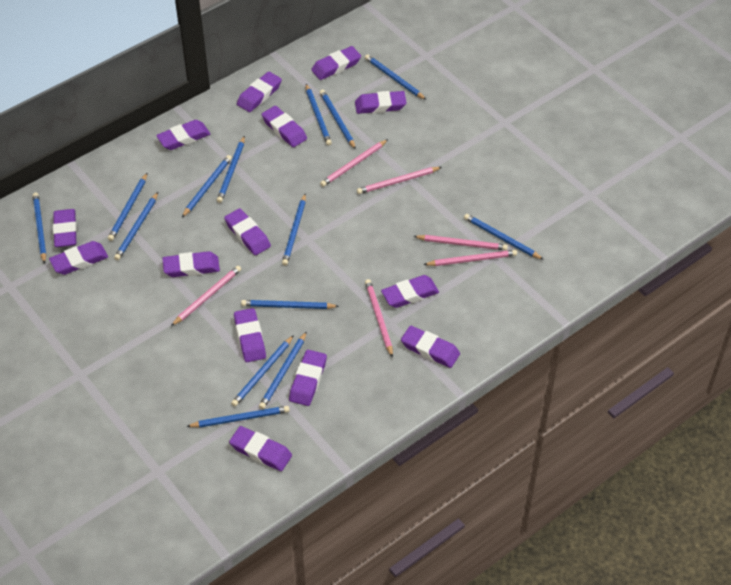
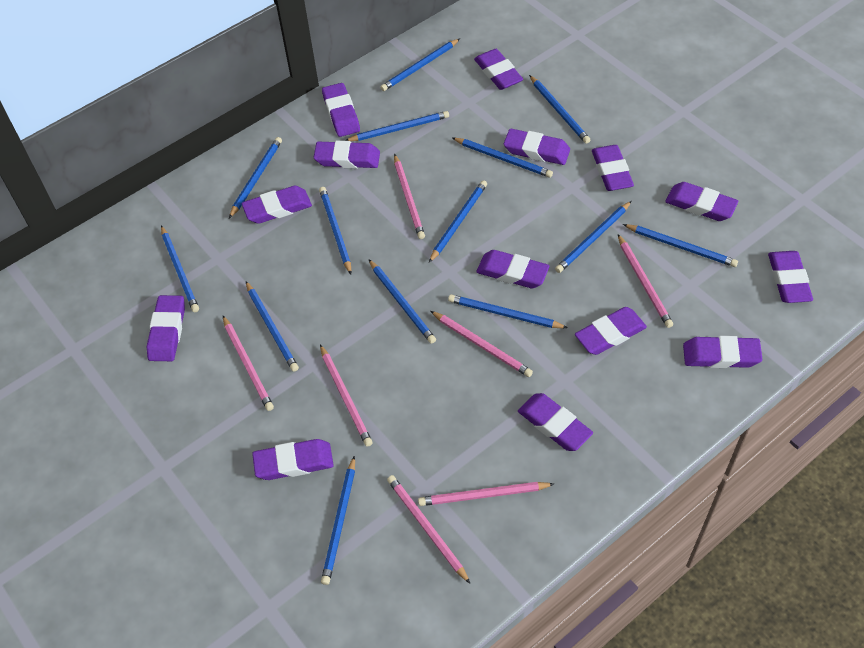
pink pencil: [171,265,241,326] [320,139,388,187] [357,167,442,194] [365,279,393,358] [413,235,508,250] [423,250,517,266] = 6 -> [223,316,274,411] [320,344,373,447] [387,475,470,584] [394,154,425,239] [418,482,554,506] [431,311,533,377] [618,234,673,328] = 7

